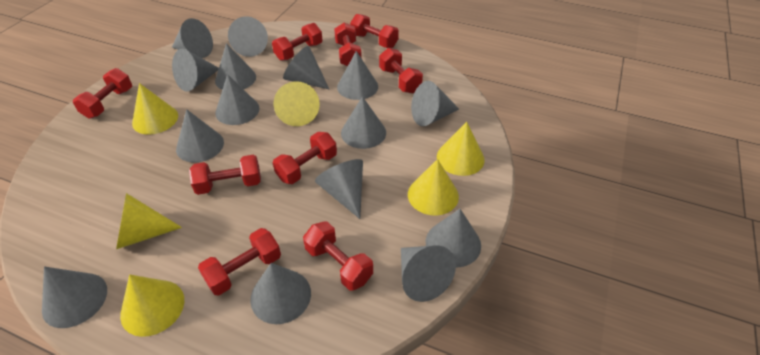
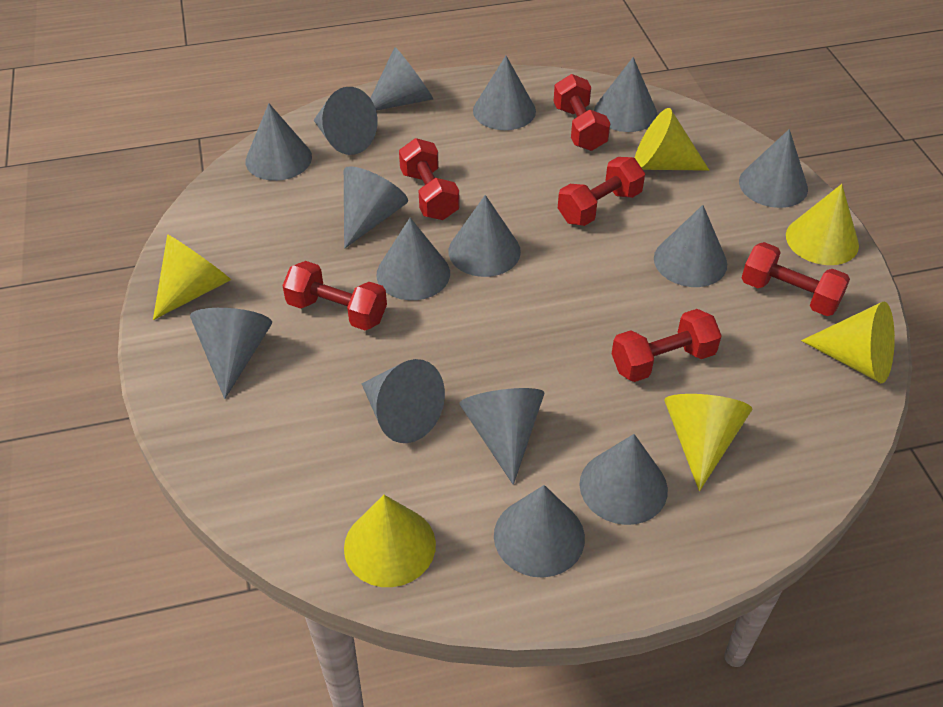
red dumbbell: [73,68,132,119] [189,155,261,195] [198,228,281,295] [272,23,323,61] [273,132,337,184] [303,221,373,291] [334,22,362,66] [350,14,399,48] [379,48,423,93] = 9 -> [282,261,387,331] [399,138,460,220] [553,74,610,151] [558,157,645,226] [612,309,722,382] [742,242,850,316] = 6

